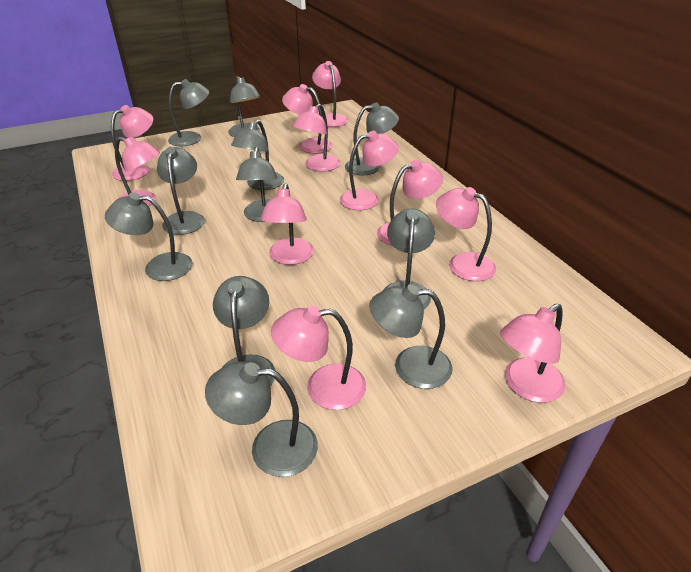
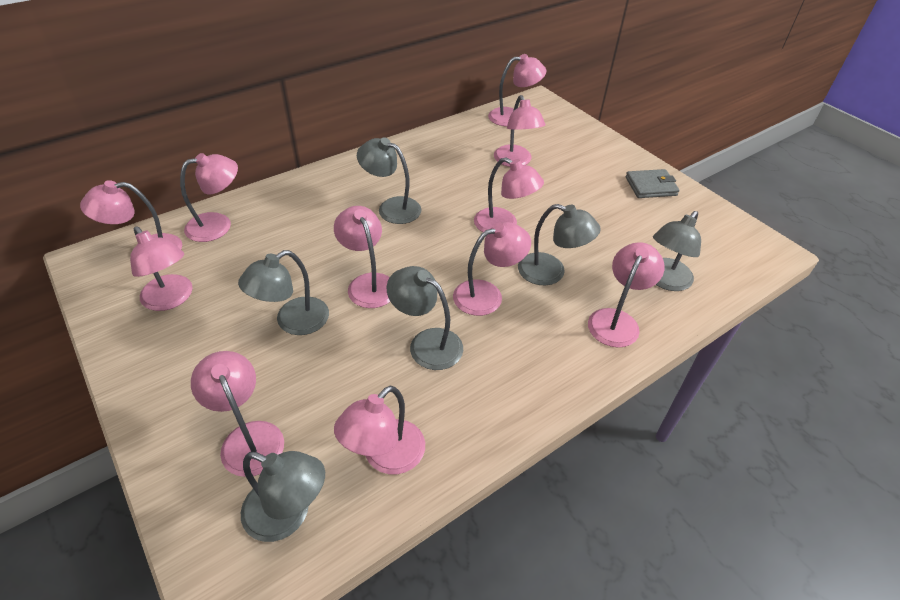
grey lamp: [105,193,193,281] [157,147,205,235] [168,79,209,146] [205,361,318,477] [213,276,275,387] [228,76,261,137] [231,120,284,190] [236,147,277,222] [345,102,399,175] [369,284,453,389] [384,209,435,309] = 11 -> [238,250,329,335] [241,451,325,542] [357,137,422,224] [386,266,463,370] [518,204,601,285] [653,211,701,291] = 6
grey wallet: none = 0 -> [626,169,680,198] = 1

